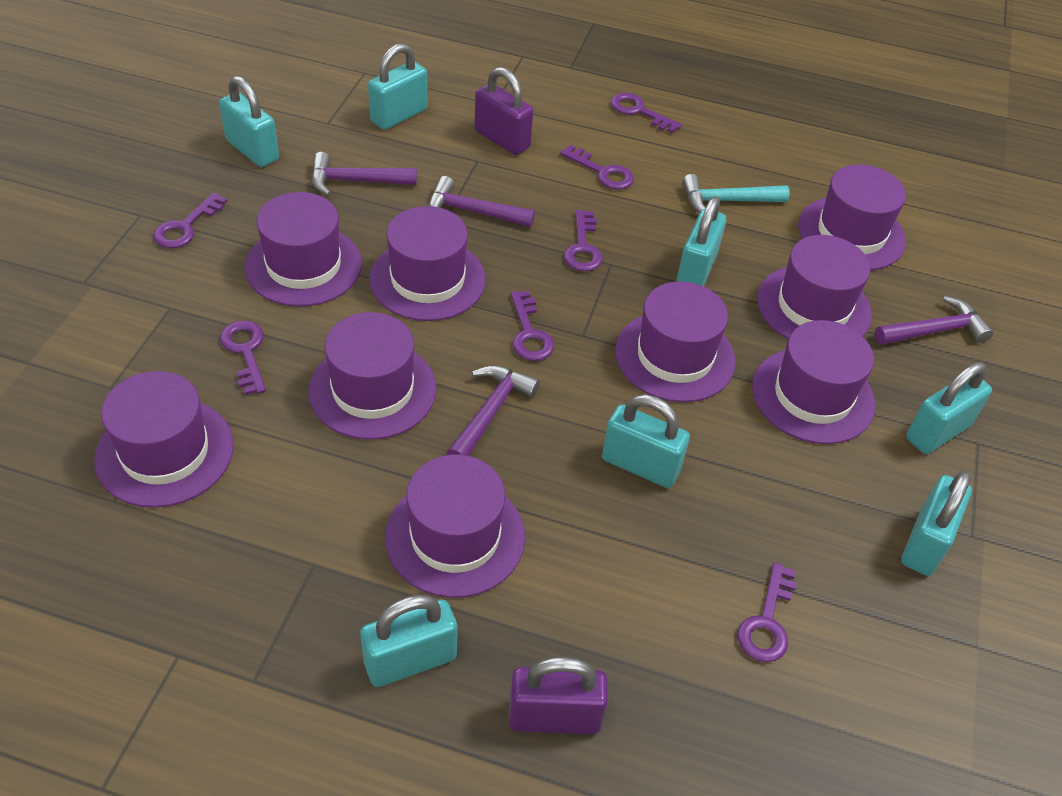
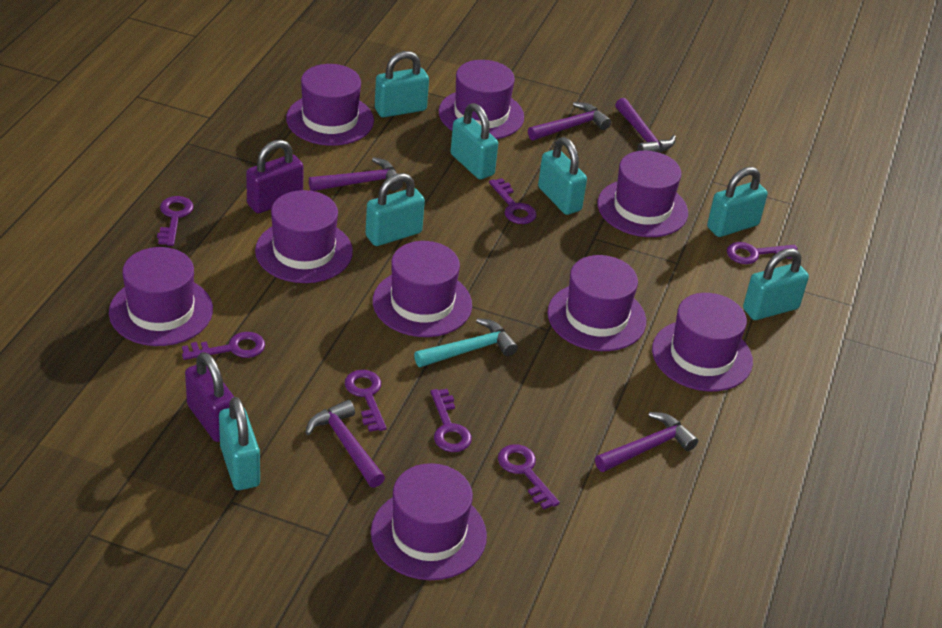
purple hammer: [311,152,417,196] [429,176,535,227] [447,365,540,456] [875,296,993,345] = 4 -> [305,400,385,488] [309,157,403,191] [528,102,611,140] [595,412,698,472] [615,98,676,153] = 5

